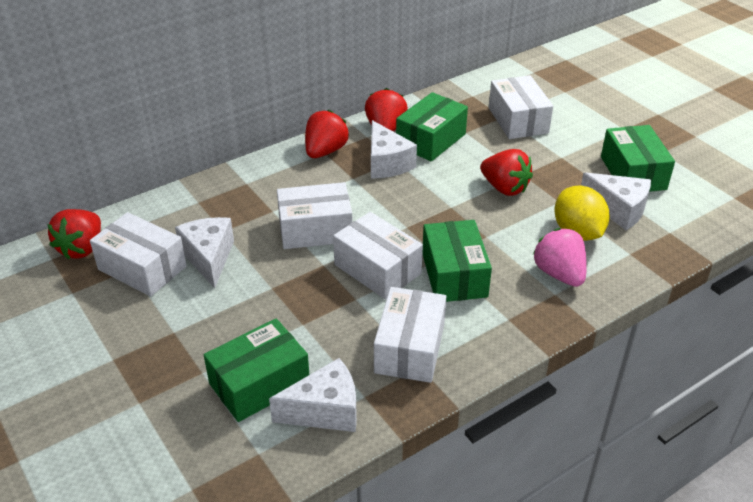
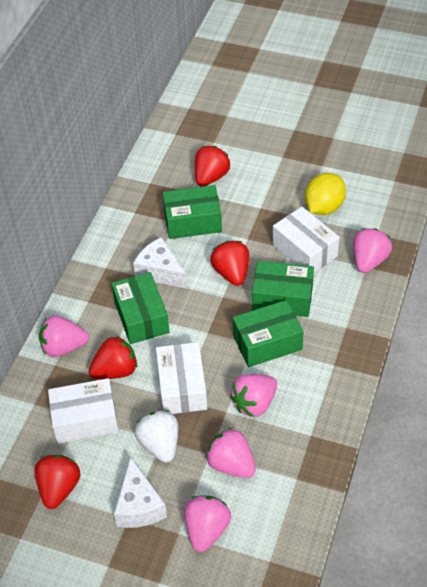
pink strawberry: [533,228,587,287] = 1 -> [39,315,89,357] [184,495,231,552] [206,428,256,478] [230,374,277,417] [353,228,392,273] = 5
white box: [90,212,187,296] [277,182,353,249] [333,212,423,299] [374,287,446,383] [489,75,553,139] = 5 -> [48,378,119,444] [156,342,207,414] [273,207,340,273] = 3
white cheese: [175,217,234,288] [269,358,357,432] [371,120,417,179] [581,172,651,230] = 4 -> [114,457,167,528] [133,237,187,289] = 2
white strawberry: none = 0 -> [135,410,178,463] = 1

